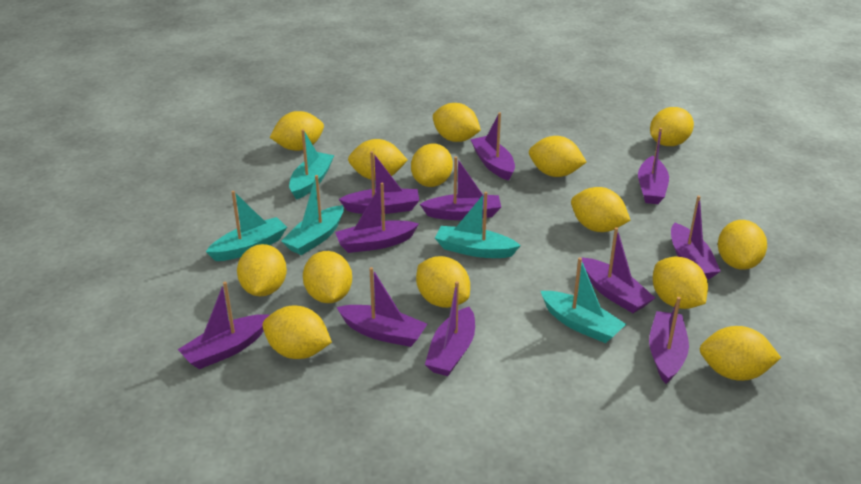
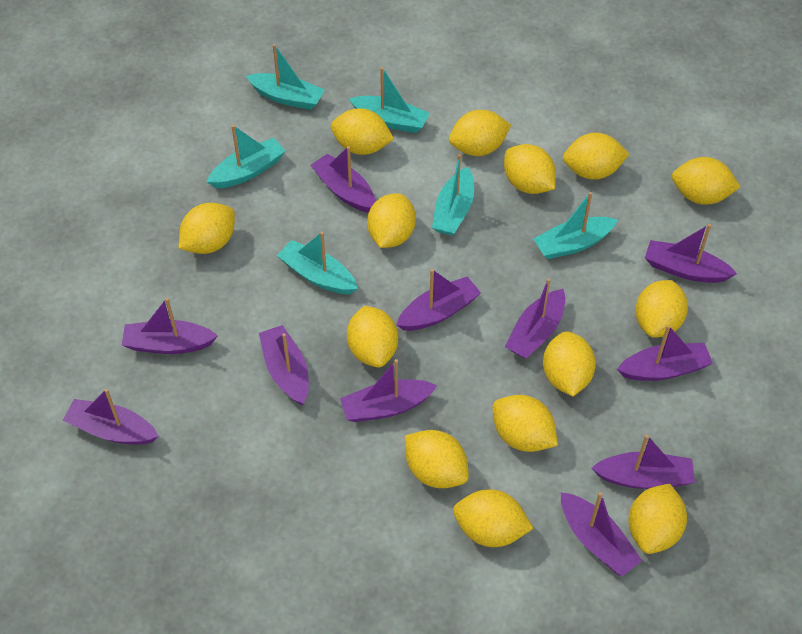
turquoise boat: [206,191,287,261] [281,175,344,255] [289,129,334,200] [435,192,521,258] [541,258,626,343] = 5 -> [207,125,285,188] [246,44,325,110] [277,232,358,294] [349,67,430,133] [432,154,474,236] [533,192,618,259] = 6

